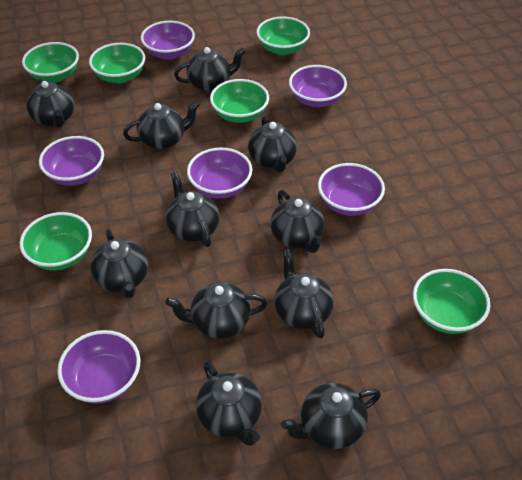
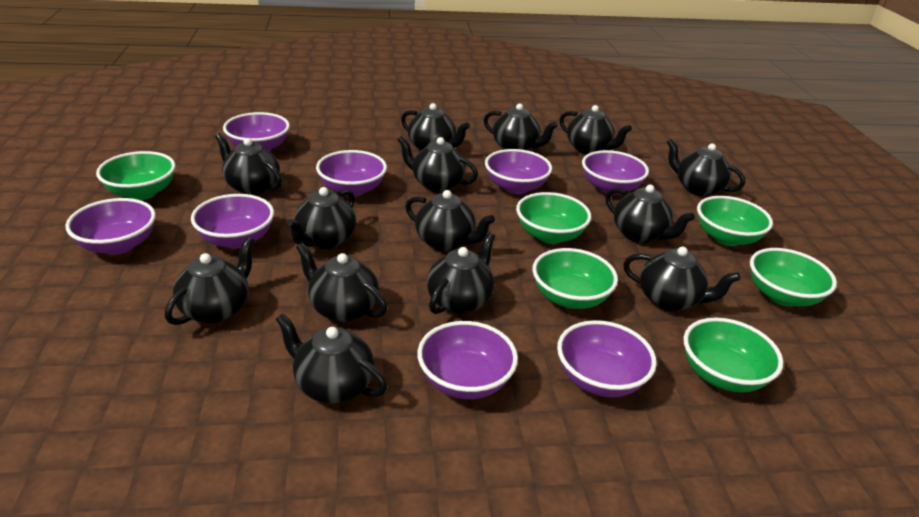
black teapot: [26,78,74,127] [90,229,148,298] [123,101,200,150] [166,172,219,247] [166,282,268,339] [174,47,245,92] [196,361,262,446] [248,116,297,172] [270,190,324,253] [274,249,334,339] [281,383,381,449] = 11 -> [165,237,255,325] [215,133,282,195] [276,313,387,403] [286,187,356,249] [296,242,387,322] [397,136,478,192] [401,103,470,151] [405,190,495,251] [427,233,495,314] [484,103,558,150] [559,105,632,154] [605,185,695,243] [623,247,741,311] [667,138,745,196] = 14
purple bowl: [39,136,104,186] [57,330,140,404] [141,21,195,60] [187,147,252,199] [289,65,347,107] [318,163,385,216] = 6 -> [65,198,156,255] [191,194,274,248] [223,112,290,151] [316,150,387,197] [417,321,518,399] [485,149,552,194] [557,320,657,397] [582,150,649,195] = 8

